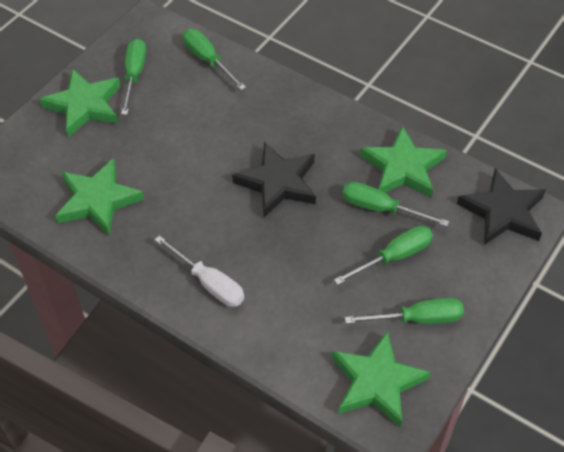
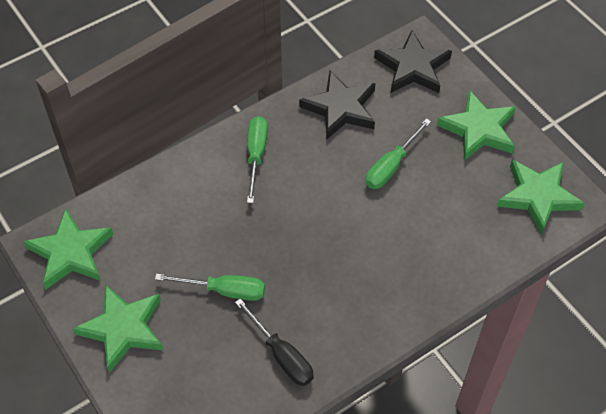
black screwdriver: none = 0 -> [235,299,314,386] = 1
green screwdriver: [121,38,146,115] [183,29,246,90] [334,225,433,285] [342,182,449,227] [345,298,464,324] = 5 -> [155,273,265,301] [247,116,268,203] [365,118,431,189] = 3
white screwdriver: [155,236,244,307] = 1 -> none = 0

